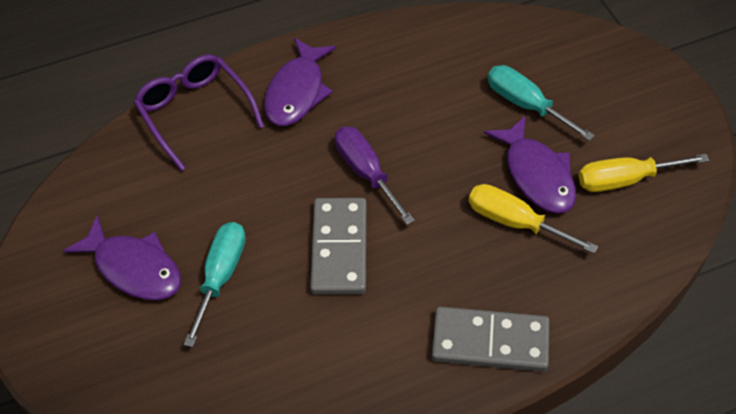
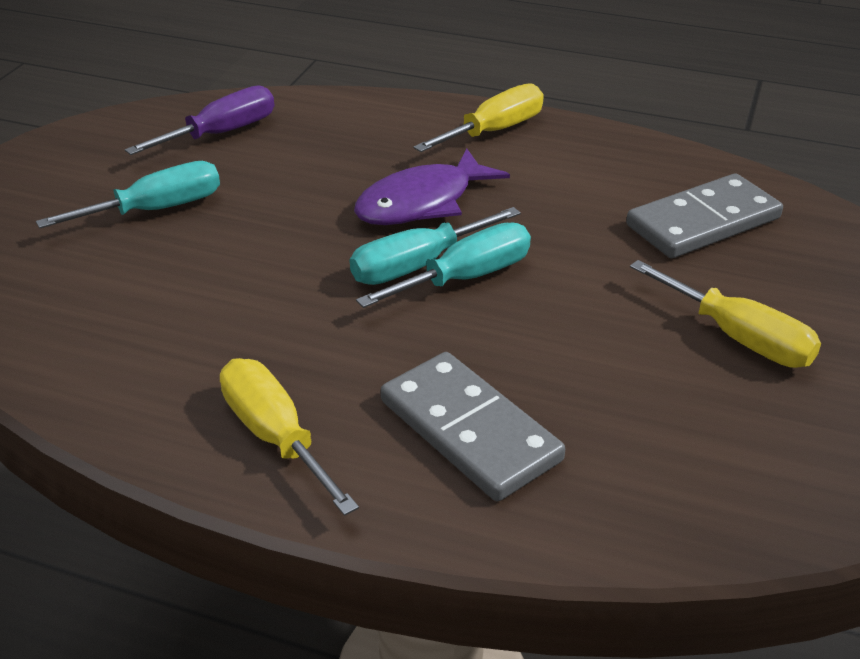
purple fish: [63,216,181,300] [264,37,336,126] [484,115,576,213] = 3 -> [354,149,510,225] = 1
purple glasses: [134,54,264,171] = 1 -> none = 0
turquoise screwdriver: [184,222,246,347] [487,65,595,141] = 2 -> [36,161,220,229] [350,207,521,285] [356,222,531,308] = 3
yellow screwdriver: [469,184,598,254] [579,154,709,192] = 2 -> [220,358,359,516] [413,83,544,152] [630,260,821,368] = 3

